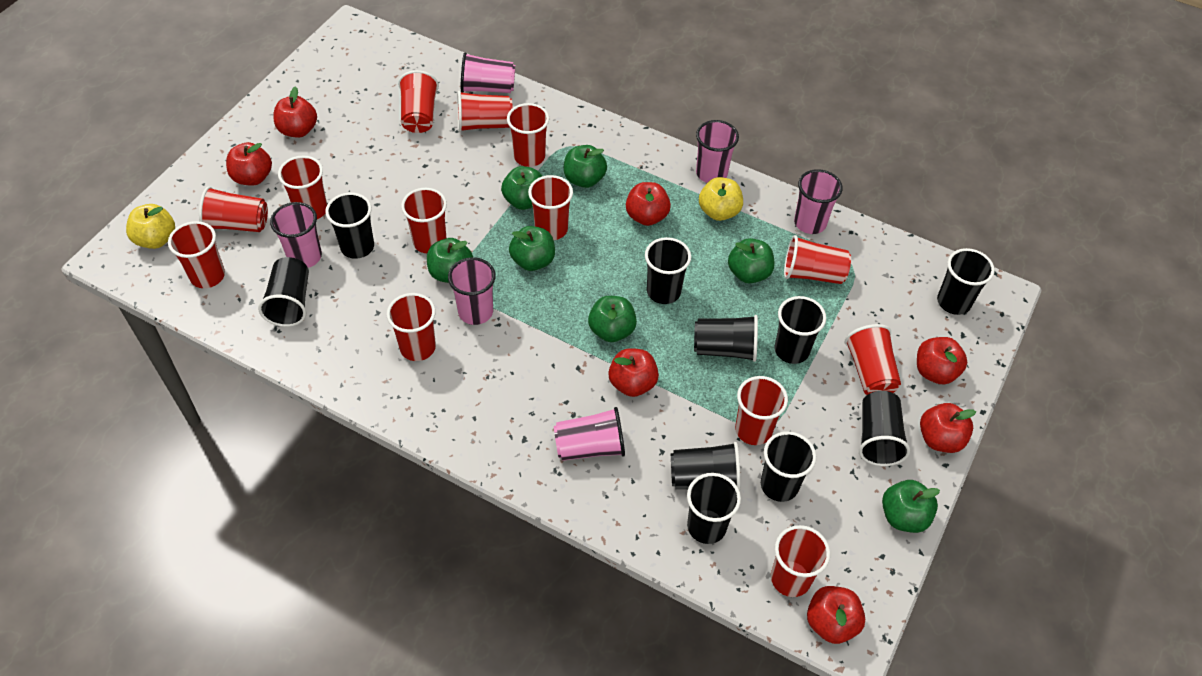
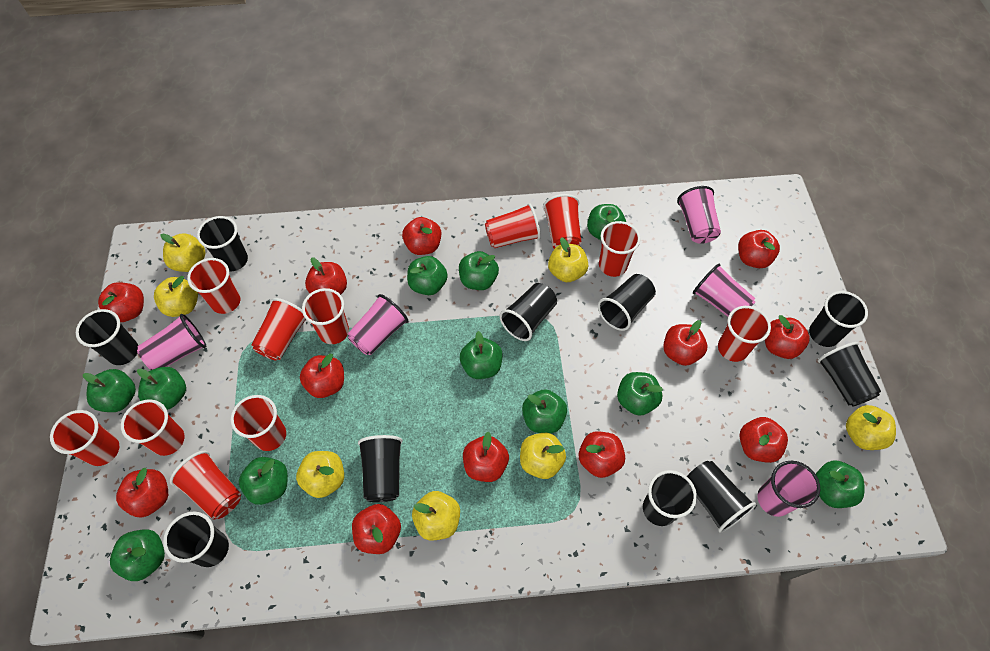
green apple: [427,238,473,283] [501,166,542,210] [509,226,555,271] [564,145,607,188] [588,296,637,342] [728,238,774,283] [882,480,940,533] = 7 -> [83,369,136,412] [110,529,165,581] [137,367,186,410] [239,457,288,505] [407,256,448,295] [459,251,499,290] [460,331,503,379] [522,389,567,433] [587,204,626,240] [617,372,663,416] [816,460,865,508] = 11
pink cup: [270,202,322,268] [448,257,496,325] [461,52,515,93] [554,407,625,461] [696,120,739,183] [794,169,843,234] = 6 -> [137,314,206,370] [348,294,408,355] [677,186,721,244] [693,264,755,317] [757,461,820,517] = 5
red apple: [226,142,272,186] [274,86,317,138] [608,348,659,397] [626,182,671,226] [807,586,865,644] [917,337,967,384] [920,403,976,453] = 7 -> [98,282,144,322] [116,468,168,517] [300,354,344,398] [305,258,347,295] [352,504,401,554] [402,217,441,255] [463,432,509,482] [578,431,625,478] [663,320,707,366] [738,230,780,268] [739,417,788,463] [765,315,810,359] = 12
red cup: [168,221,225,288] [199,186,268,232] [278,156,327,219] [386,293,436,361] [398,70,439,133] [401,188,447,253] [457,91,513,132] [507,103,549,167] [528,175,573,240] [735,376,788,445] [771,525,830,597] [784,235,851,284] [845,324,901,395] = 13 -> [50,410,119,466] [121,399,184,456] [170,450,241,520] [187,258,241,314] [230,395,286,451] [251,298,306,360] [302,288,349,344] [485,203,541,248] [543,194,581,249] [599,221,641,277] [718,306,771,362] = 11
yellow apple: [126,204,175,249] [699,177,743,221] = 2 -> [154,276,198,317] [161,233,205,272] [296,451,344,498] [412,491,460,540] [520,433,566,479] [548,237,588,282] [846,405,896,450] = 7

